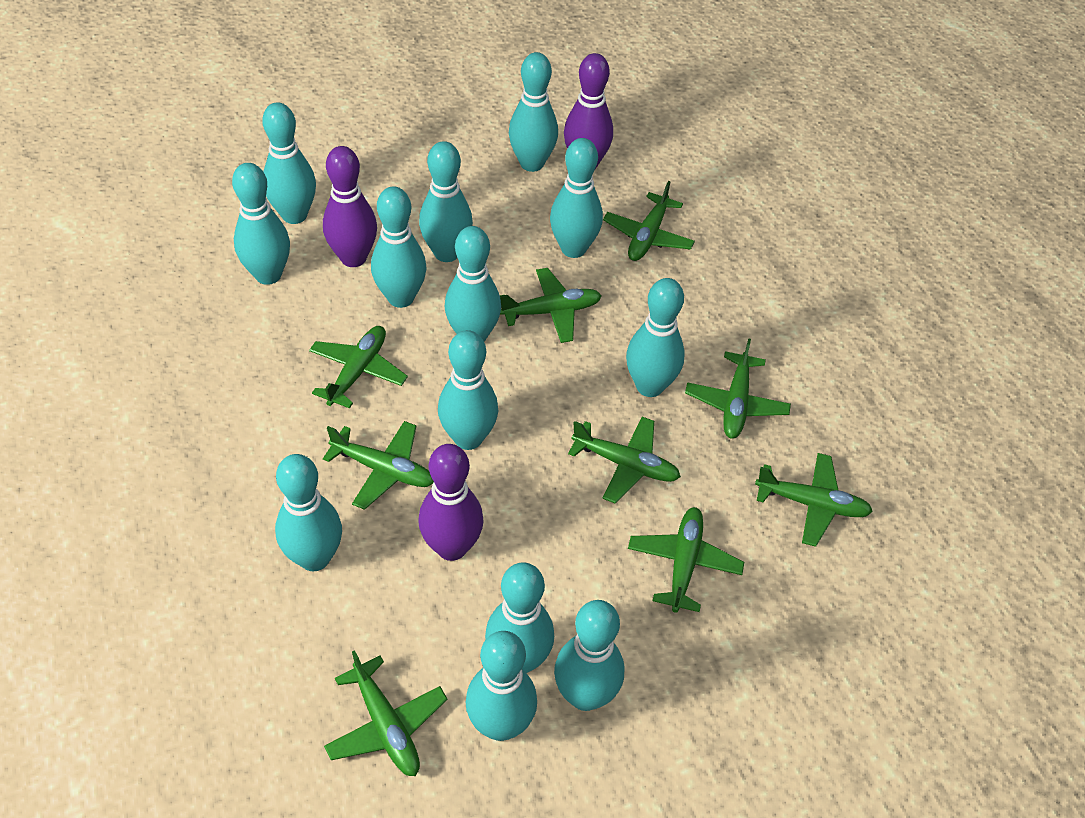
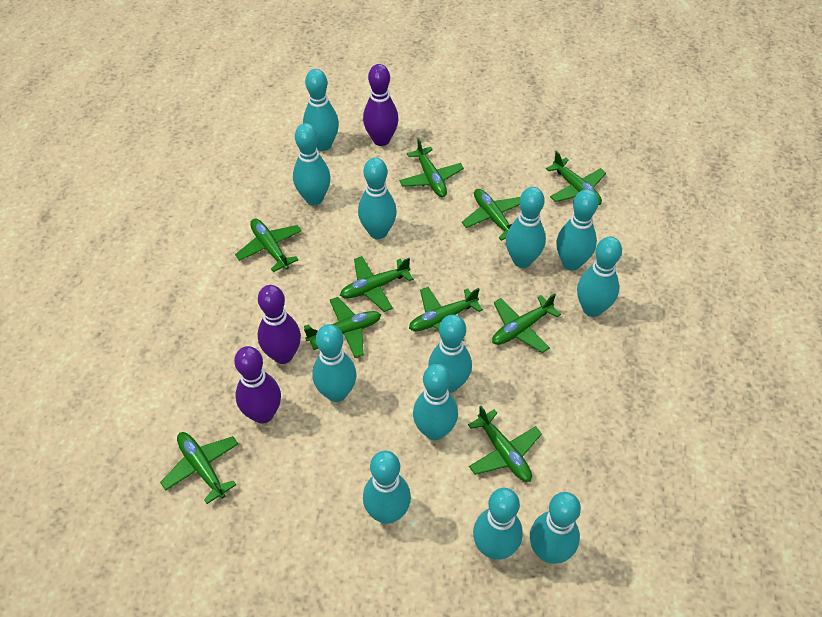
green plane: [309,326,408,408] [323,421,434,510] [324,650,447,776] [500,268,602,343] [568,417,681,504] [603,181,695,261] [628,507,744,612] [685,338,791,439] [755,453,873,547] = 9 -> [160,432,238,504] [235,219,302,272] [304,297,381,358] [340,256,413,312] [399,138,464,197] [409,287,483,341] [462,189,520,241] [468,406,542,482] [492,293,561,353] [546,151,606,205] = 10
turquoise bowling pin: [232,163,290,285] [262,102,316,224] [275,454,342,571] [371,186,426,308] [419,141,473,262] [438,330,498,450] [445,226,501,342] [466,631,537,741] [485,562,554,673] [509,52,558,172] [550,138,603,258] [554,600,624,711] [626,278,685,397] = 13 -> [293,123,331,205] [303,69,339,151] [312,324,356,402] [358,158,397,239] [363,451,411,524] [413,364,458,440] [428,315,472,393] [473,488,523,560] [506,187,546,268] [530,492,581,564] [556,189,598,271] [577,237,622,317] = 12

